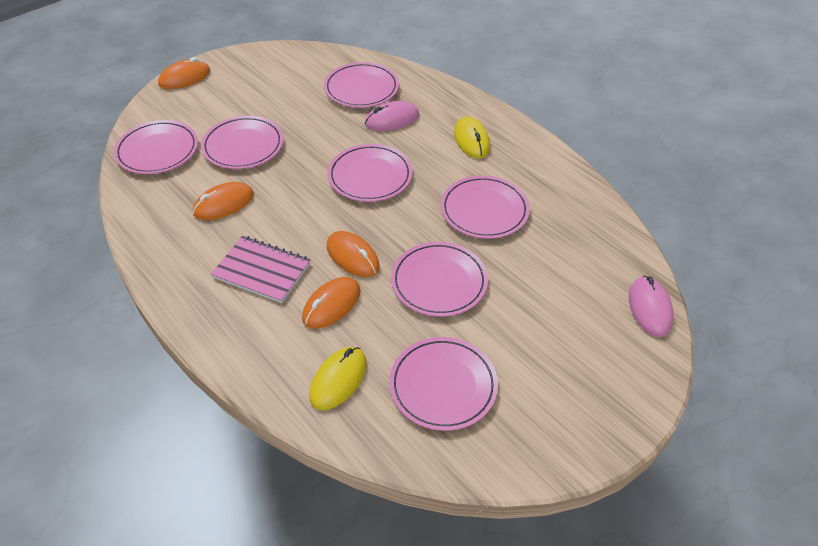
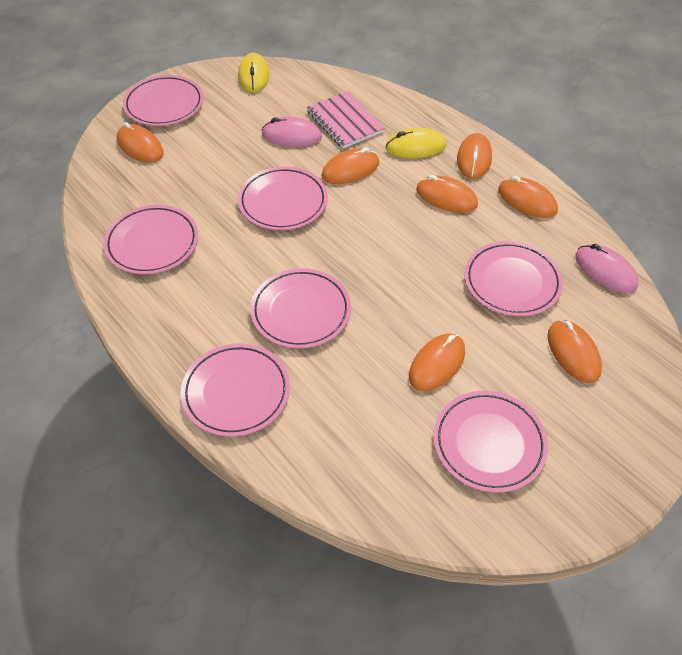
orange mouse: [158,57,210,89] [193,182,254,220] [302,277,360,329] [327,231,380,277] = 4 -> [117,122,164,163] [321,147,379,184] [409,333,465,391] [416,175,478,213] [457,133,492,179] [498,176,558,218] [547,320,602,383] = 7

